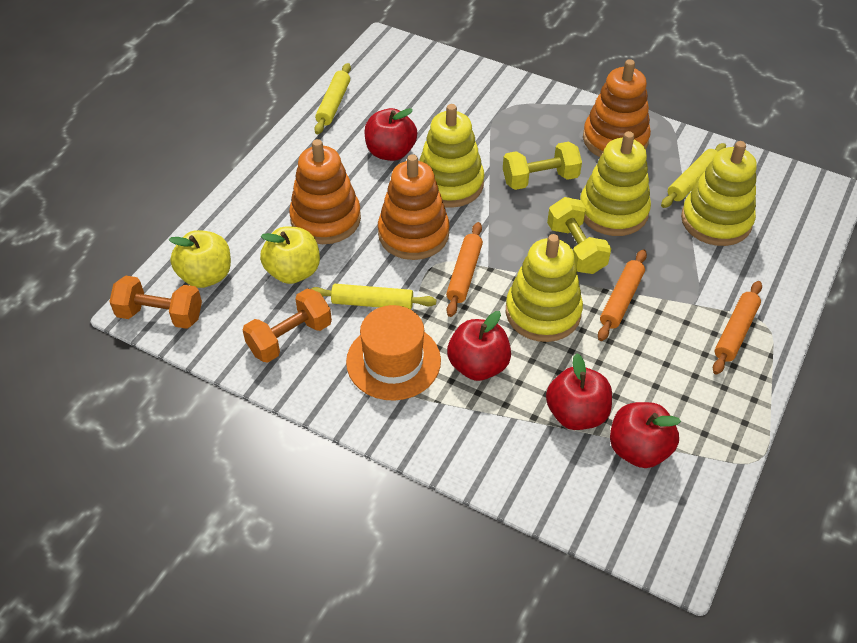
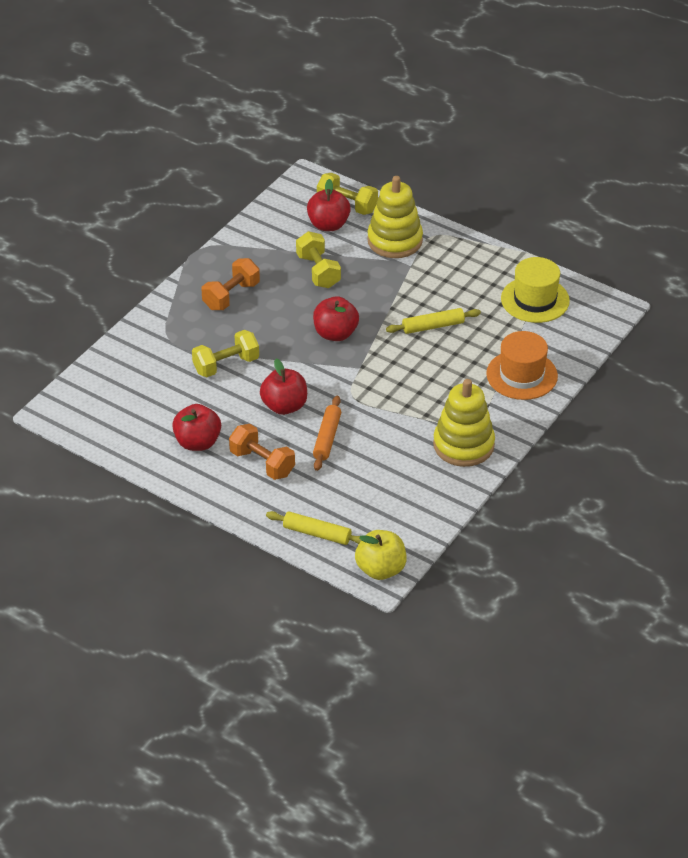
orange rolling pin: [446,222,483,317] [598,249,647,341] [713,281,762,375] = 3 -> [313,396,341,471] = 1
orange stacking toy: [289,139,361,244] [378,154,449,260] [583,59,651,157] = 3 -> none = 0
yellow apple: [169,230,231,288] [260,226,320,284] = 2 -> [355,530,407,580] = 1
yellow dumbbell: [503,142,582,190] [547,197,612,274] = 2 -> [192,330,259,377] [296,231,341,288] [317,173,378,215] = 3
yellow hat: none = 0 -> [501,257,570,323] = 1
yellow rolling pin: [311,284,436,310] [314,63,351,134] [661,143,726,208] = 3 -> [266,511,361,545] [386,308,481,334] = 2
yellow stacking toy: [419,104,484,208] [506,234,583,342] [580,131,651,236] [681,141,757,246] = 4 -> [367,176,423,258] [433,379,495,467] = 2

